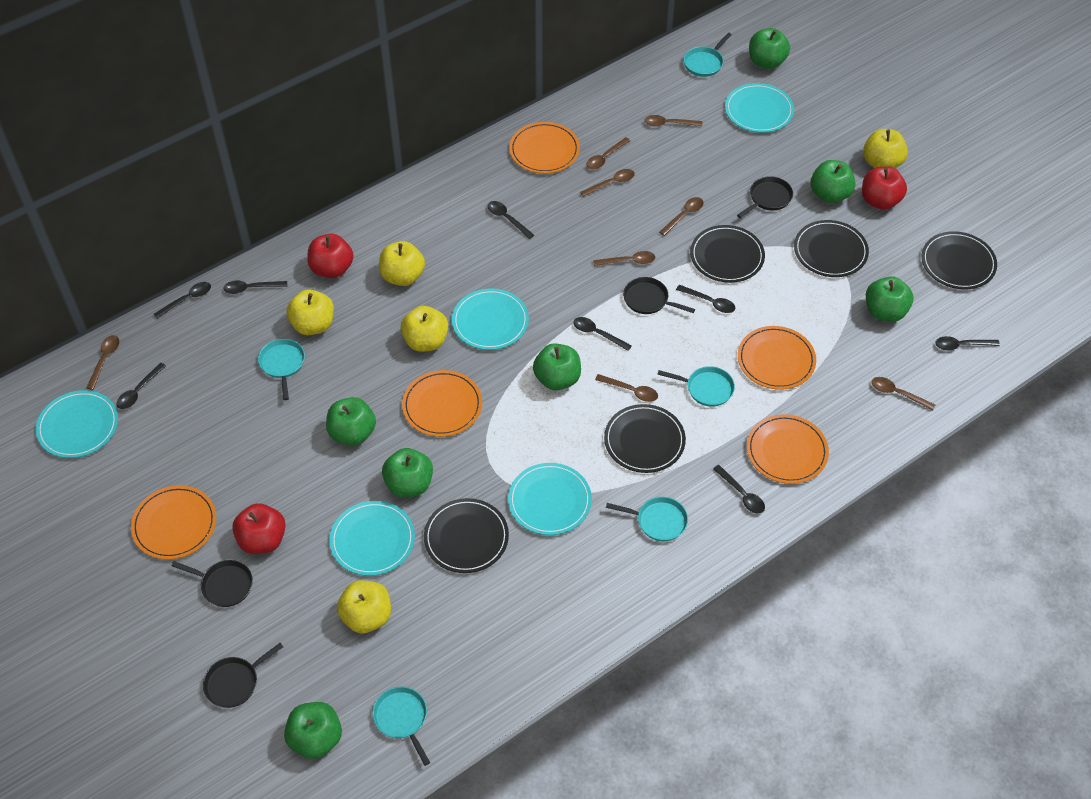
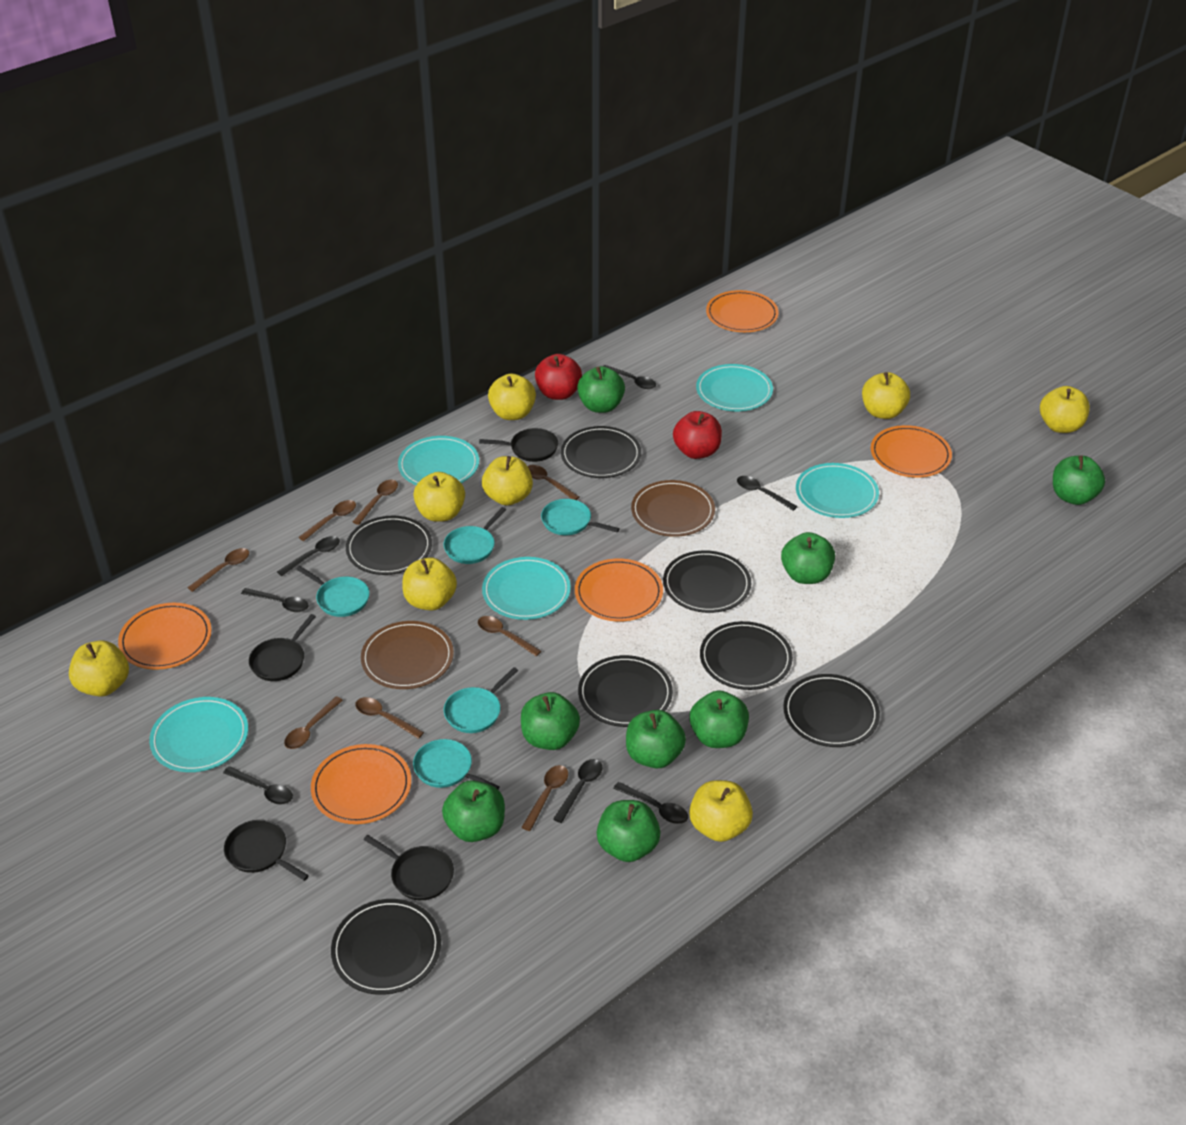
black plate: [424,498,509,573] [604,404,686,473] [690,225,765,283] [794,220,869,277] [921,231,997,290] = 5 -> [331,899,441,995] [346,516,432,575] [561,426,641,478] [578,655,673,727] [663,550,751,613] [700,621,793,690] [783,674,880,747] = 7
black spoon: [116,363,166,409] [154,282,211,319] [223,280,287,294] [487,201,534,239] [573,317,632,351] [676,285,735,313] [713,465,765,514] [935,336,1000,350] = 8 -> [223,766,293,804] [241,588,308,612] [277,536,340,576] [553,759,602,823] [603,365,656,389] [613,782,688,824] [737,476,797,511] = 7
brown plate: none = 0 -> [361,621,454,689] [631,480,715,537] = 2
green apple: [284,702,342,759] [326,397,376,446] [382,448,433,497] [533,343,581,390] [749,28,790,69] [811,160,855,203] [866,276,913,322] = 7 -> [442,780,505,842] [521,692,580,750] [577,366,625,413] [597,800,661,862] [626,710,686,769] [690,690,749,748] [781,532,835,584] [1053,455,1105,505] = 8
red apple: [232,503,286,554] [307,234,353,278] [862,166,907,210] = 3 -> [535,354,582,400] [673,411,722,459] = 2
yellow apple: [286,290,334,335] [337,580,391,634] [379,241,425,286] [401,306,448,352] [863,129,908,168] = 5 -> [69,640,129,697] [402,557,457,610] [413,472,465,522] [482,456,533,506] [488,374,536,420] [689,780,753,842] [862,372,910,419] [1040,386,1090,433] = 8

